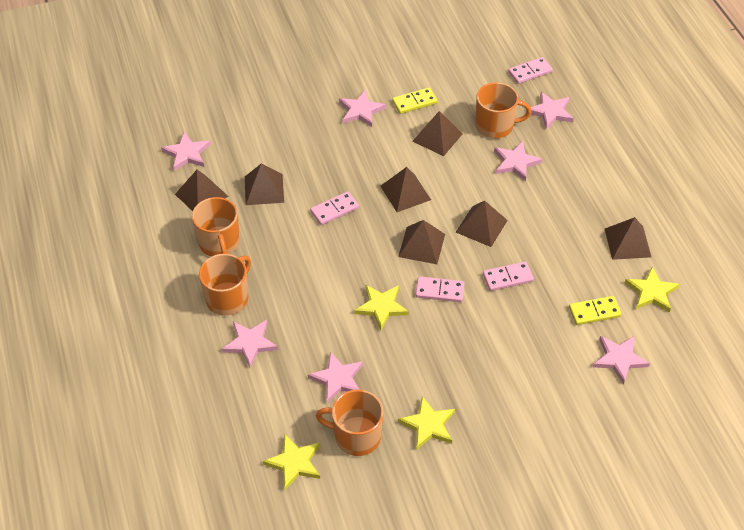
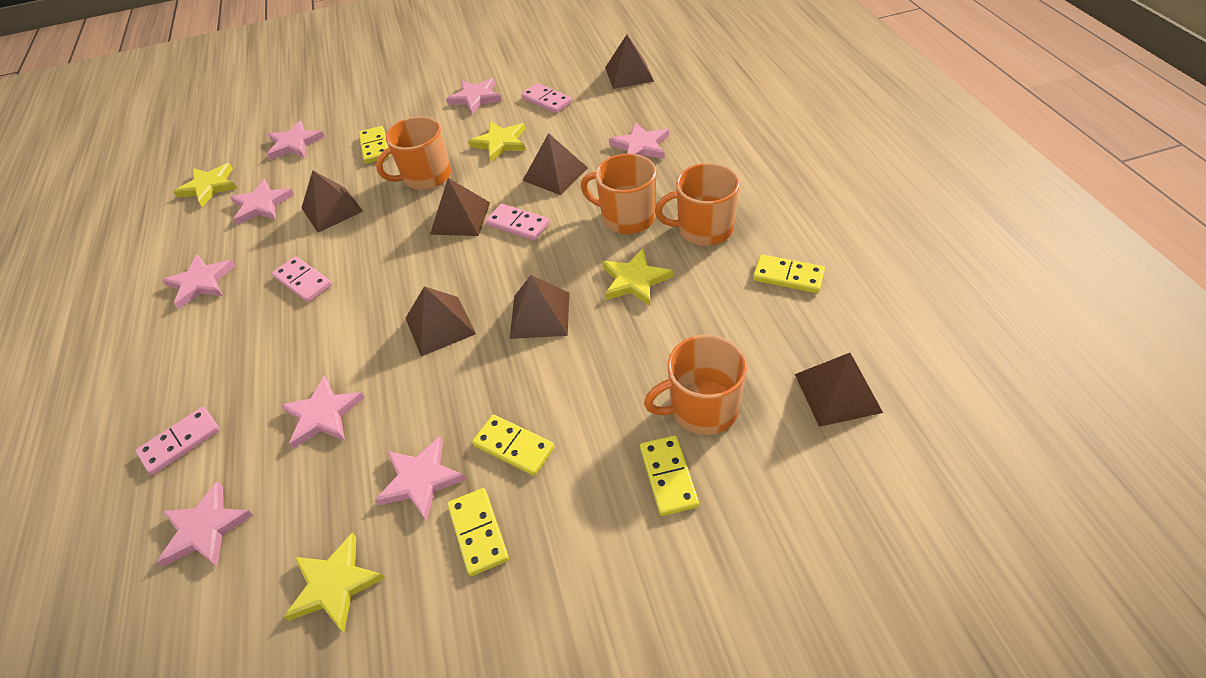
pink star: [161,132,211,171] [222,320,278,368] [308,352,363,403] [339,90,386,127] [494,141,542,181] [526,92,574,129] [593,336,650,385] = 7 -> [156,481,253,567] [162,254,236,309] [230,179,294,225] [267,121,325,160] [281,375,365,449] [374,437,466,521] [446,78,502,114] [609,122,669,159] = 8
yellow domino: [392,87,438,114] [569,296,622,325] = 2 -> [359,126,390,164] [447,488,509,576] [472,415,555,476] [640,435,699,516] [753,254,825,293] = 5

